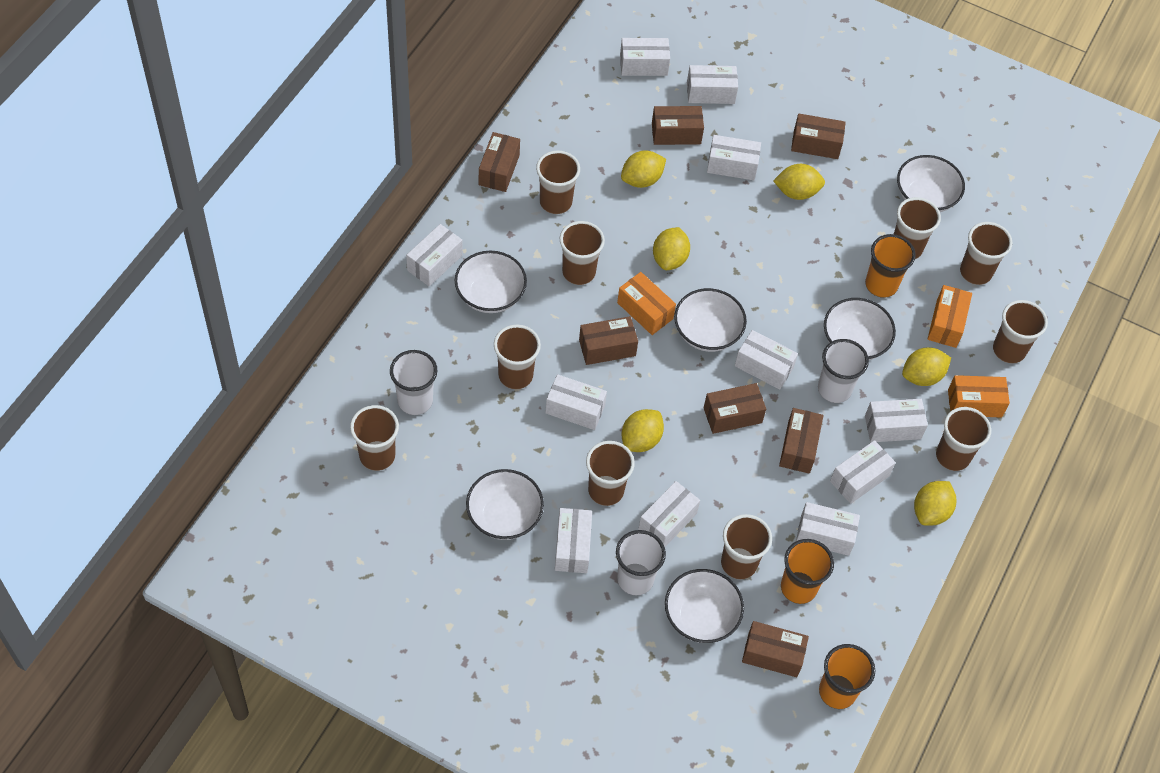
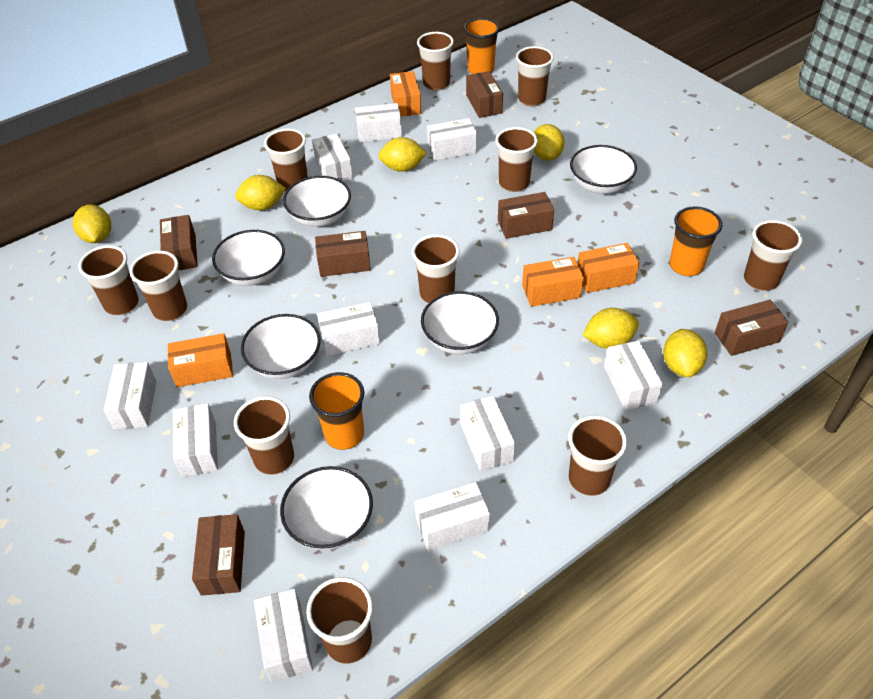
brown box: [479,132,520,192] [579,316,638,365] [652,106,704,145] [704,383,766,434] [742,621,809,677] [779,408,823,474] [791,114,846,159] = 7 -> [160,215,198,271] [192,514,245,596] [315,231,371,277] [466,71,503,118] [498,192,554,239] [715,300,788,356] = 6
brown cup: [350,405,399,471] [494,325,541,389] [536,151,580,214] [560,221,605,285] [586,441,635,506] [721,514,772,579] [894,197,941,259] [936,407,991,471] [960,222,1013,285] [993,300,1048,364] = 10 -> [78,245,139,315] [129,251,187,321] [234,396,294,475] [264,128,308,192] [306,577,373,664] [412,235,460,303] [417,32,454,91] [495,127,538,192] [516,46,554,106] [568,415,627,496] [744,220,802,291] = 11
orange box: [617,272,676,335] [928,285,972,348] [948,375,1010,418] = 3 -> [168,333,233,387] [390,71,421,117] [522,257,584,307] [577,243,640,293] = 4
white box: [406,224,463,286] [545,374,607,430] [555,508,592,573] [620,38,670,76] [638,481,700,547] [687,65,738,104] [707,135,761,180] [735,330,798,390] [796,502,860,556] [830,440,896,504] [865,399,928,442] = 11 -> [104,362,157,429] [173,403,218,477] [254,589,313,682] [312,134,353,181] [317,302,380,356] [355,103,402,142] [414,482,490,551] [427,118,477,161] [460,396,515,471] [604,341,663,410] = 10
white cup: [390,350,437,415] [616,530,666,595] [818,339,869,403] = 3 -> none = 0

